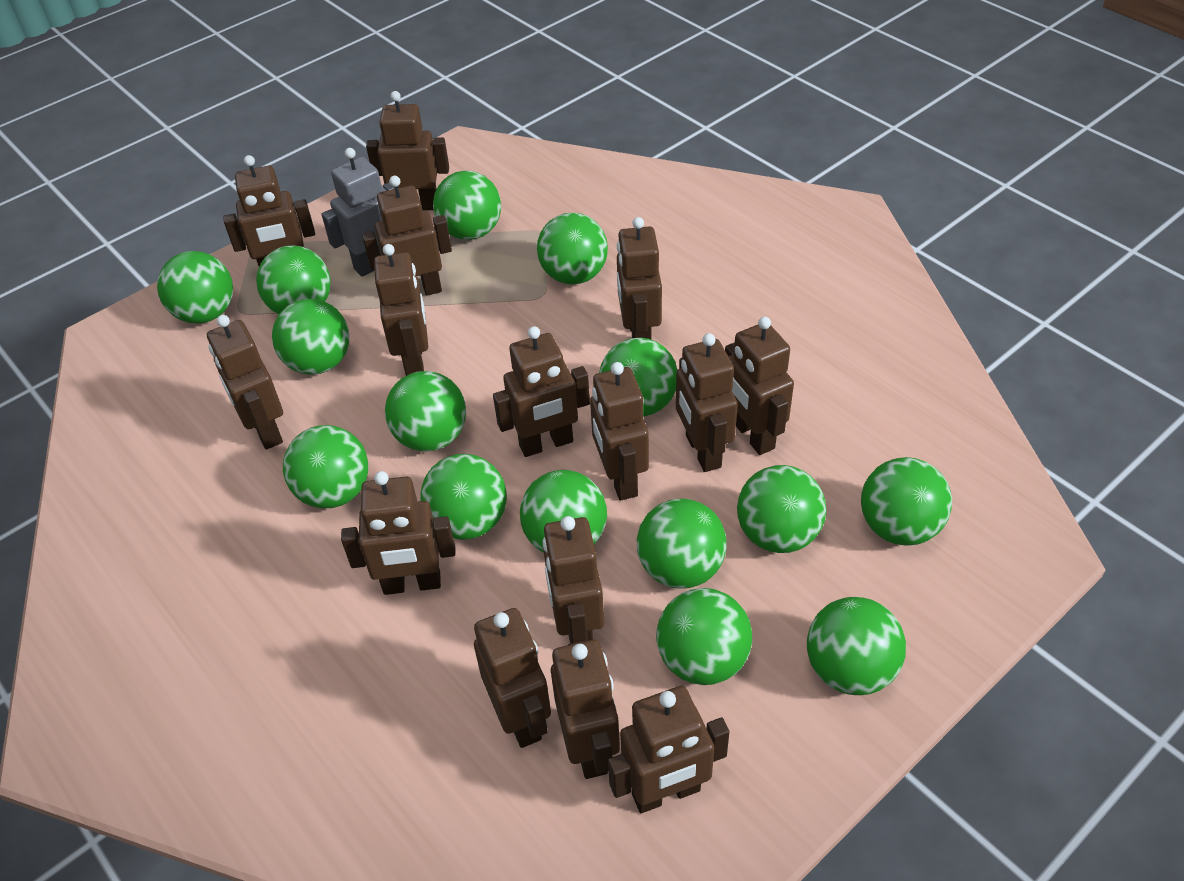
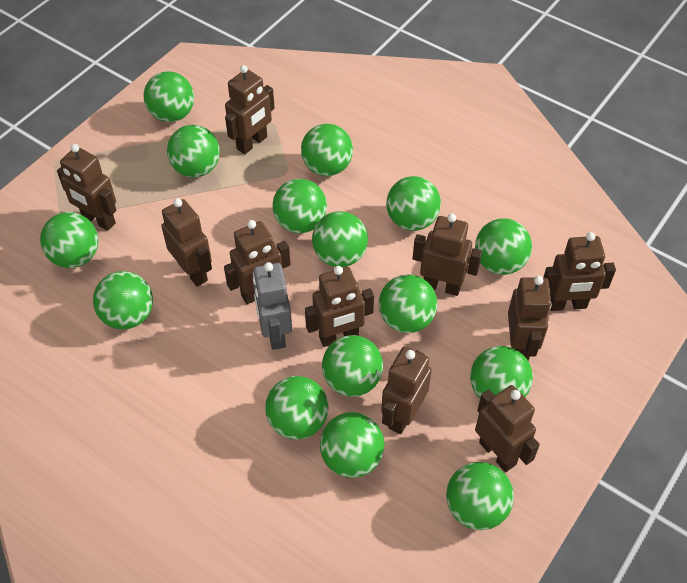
brown robot: [207,315,283,450] [223,155,315,266] [341,471,455,595] [362,176,452,296] [366,91,449,211] [374,244,428,376] [474,608,551,748] [493,326,590,457] [543,516,604,644] [551,640,620,779] [590,362,649,500] [608,686,729,813] [617,217,662,340] [676,333,738,472] [725,317,794,455] = 15 -> [57,144,116,231] [161,198,212,287] [224,220,291,304] [225,65,275,154] [305,266,374,347] [381,347,432,434] [413,213,482,296] [475,385,540,472] [508,276,552,361] [543,232,616,311] = 10

